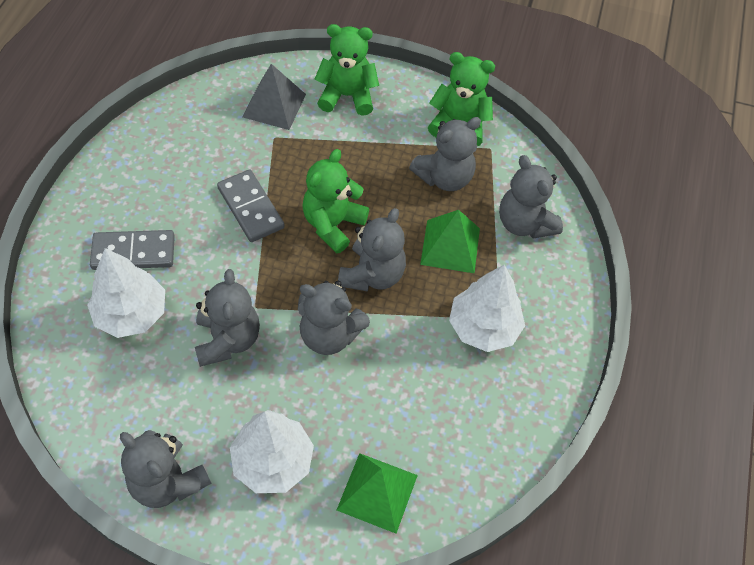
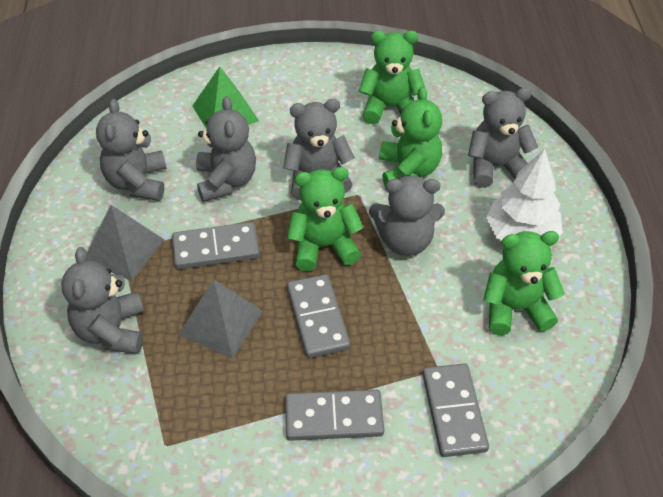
green pyramid: [337,453,418,534] [420,210,480,273] = 2 -> [192,67,259,128] = 1
green teddy bear: [302,149,369,253] [315,24,379,116] [428,52,495,146] = 3 -> [287,167,364,271] [359,31,425,124] [379,86,442,186] [483,231,565,335] = 4
grey domino: [90,230,175,270] [217,170,285,242] = 2 -> [172,222,260,269] [285,390,384,441] [287,274,350,358] [422,363,489,457] = 4
grey pyramid: [243,64,306,130] = 1 -> [87,205,164,281] [178,280,263,358] = 2
white tree: [87,248,165,338] [230,410,314,493] [449,265,525,352] = 3 -> [486,149,563,241] = 1

